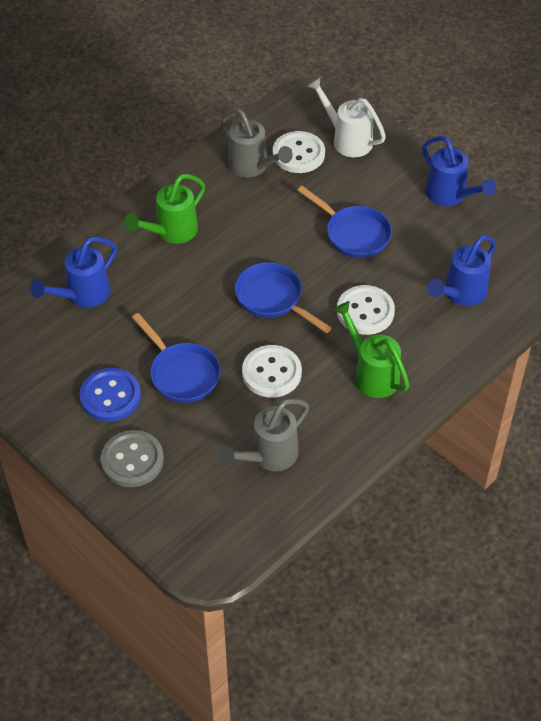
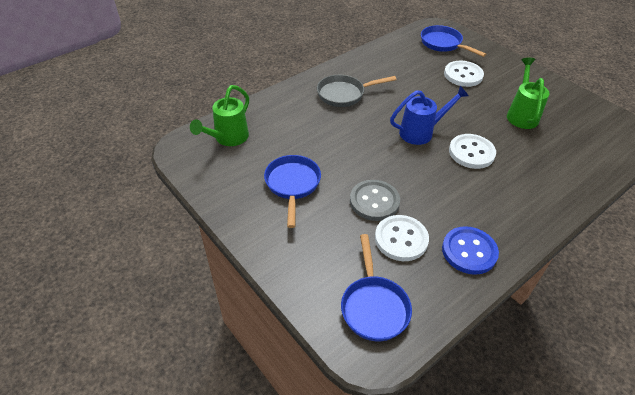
blue watering can: [30,237,117,308] [423,136,496,206] [427,235,496,306] = 3 -> [390,86,469,145] = 1
grey pan: none = 0 -> [317,75,397,107] = 1
grey watering can: [218,399,309,471] [220,109,293,177] = 2 -> none = 0
white watering can: [307,77,386,157] = 1 -> none = 0

